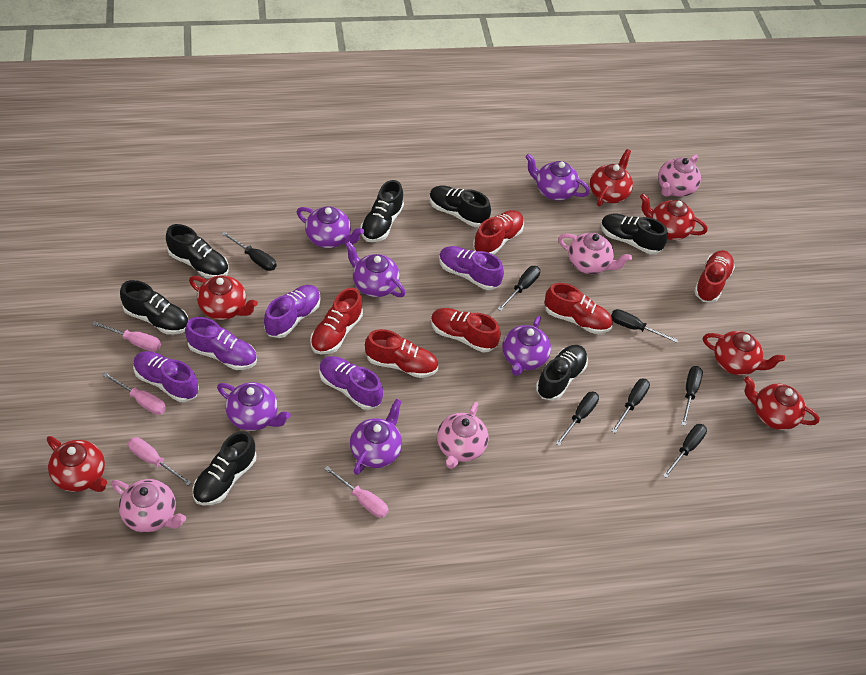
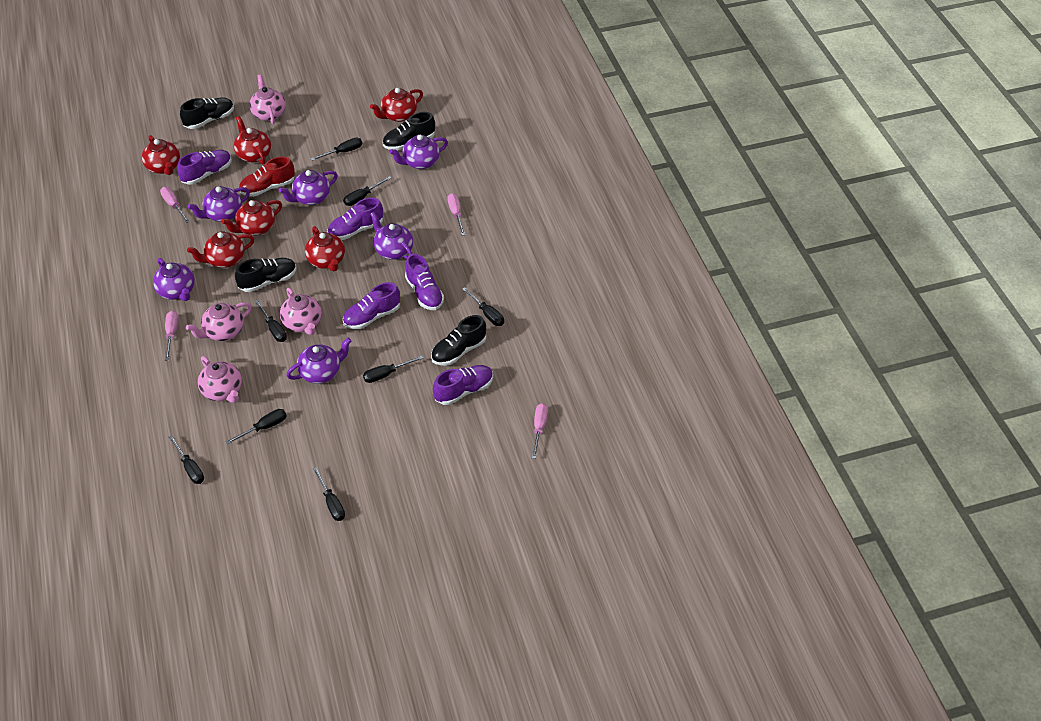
black screwdriver: [221,231,276,271] [498,266,540,311] [555,391,599,446] [611,309,678,343] [611,379,650,433] [663,424,707,478] [681,366,703,426] = 7 -> [169,435,204,484] [225,409,287,445] [254,299,287,342] [311,138,362,161] [313,467,345,521] [343,176,391,206] [363,356,424,383] [463,287,504,326] = 8
black shoe: [120,280,189,335] [166,224,229,279] [193,431,256,505] [361,180,404,242] [429,185,491,227] [536,345,588,401] [601,214,668,254] = 7 -> [180,97,234,129] [235,258,296,292] [383,112,435,151] [431,315,486,366] = 4
red shoe: [310,288,363,354] [365,329,438,378] [431,308,501,353] [473,210,524,255] [545,283,613,334] [694,250,735,302] = 6 -> [239,156,295,197] = 1

